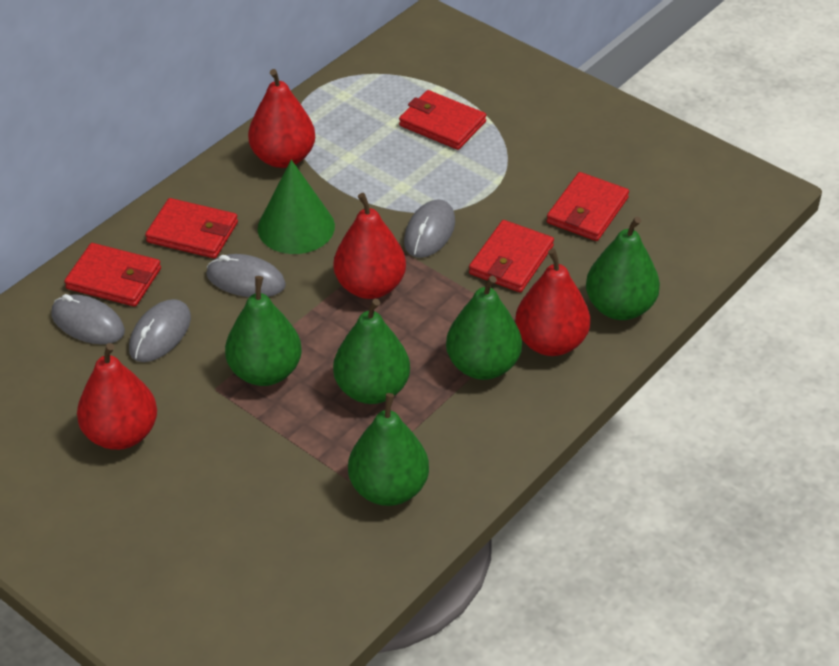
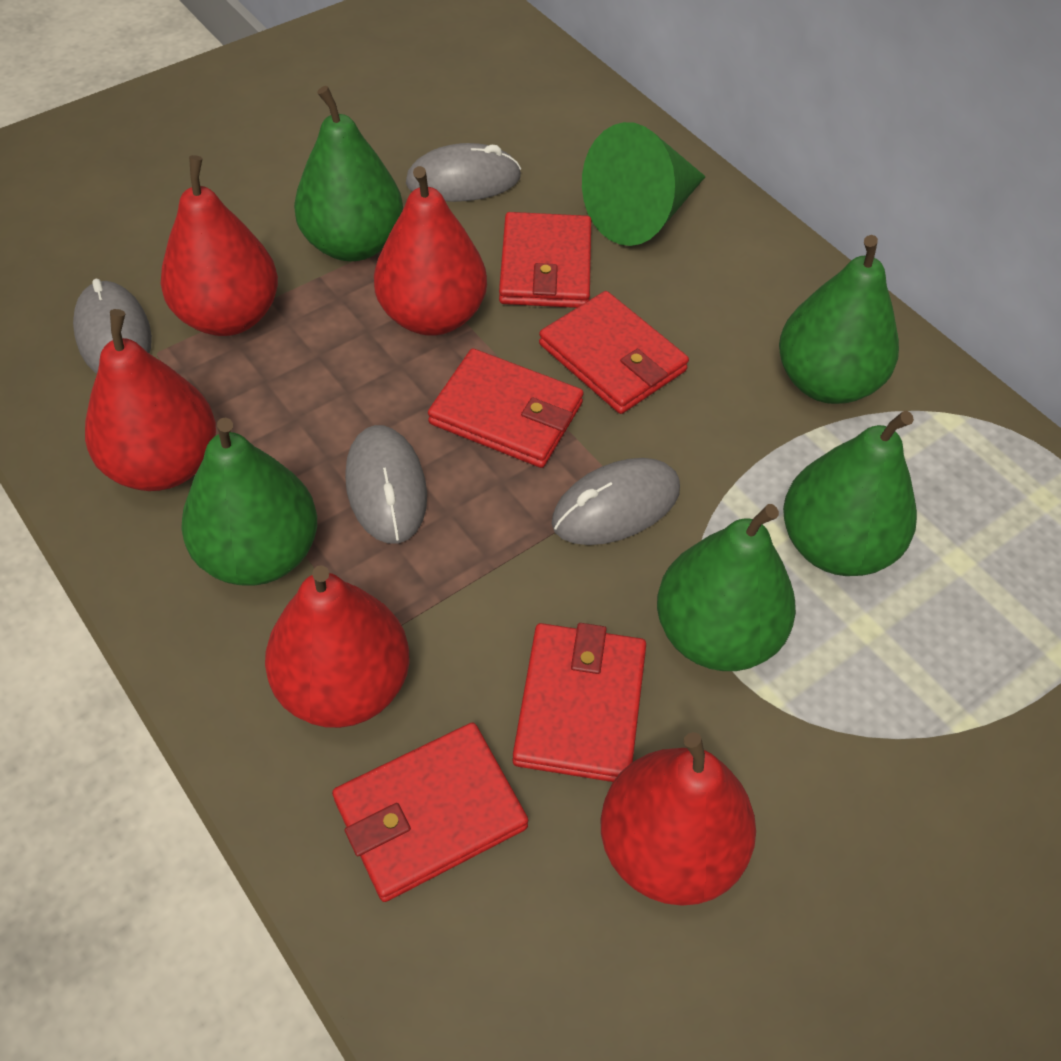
red pear: [77,343,157,450] [248,69,315,168] [334,193,406,299] [515,249,590,356] = 4 -> [85,309,216,491] [161,155,278,336] [265,565,410,728] [374,166,487,336] [601,732,756,906] = 5

